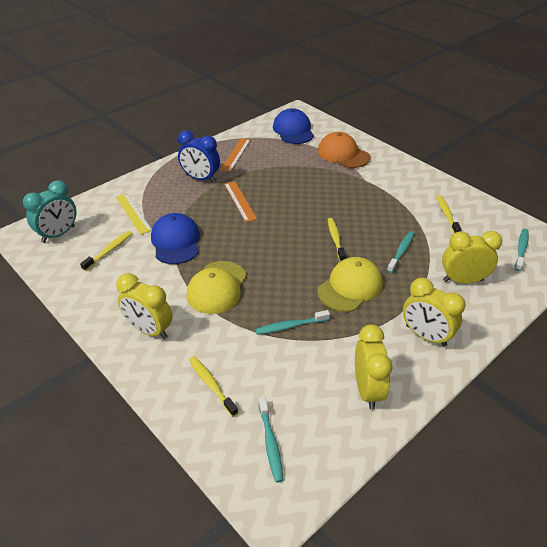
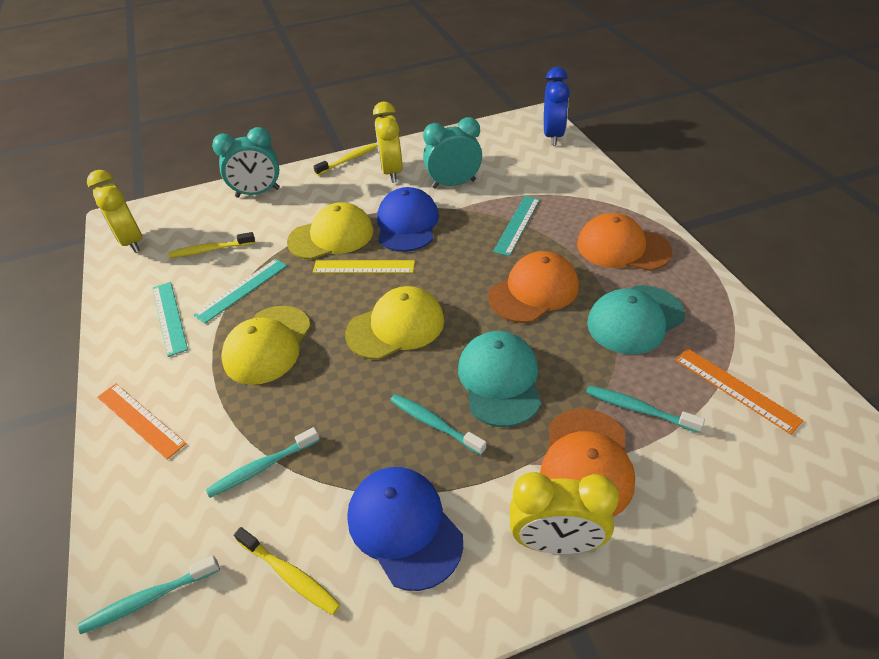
orange cap: [318,132,370,168] = 1 -> [488,251,579,323] [540,409,635,517] [577,213,672,271] = 3
turquoise cap: none = 0 -> [458,331,541,427] [587,285,685,354] = 2
turquoise clock: [23,180,76,243] = 1 -> [212,127,280,198] [423,117,482,188] = 2
turquoise ruler: none = 0 -> [153,282,188,357] [194,259,287,324] [493,196,540,256] = 3
yellow cap: [187,261,247,314] [318,257,383,312] = 2 -> [221,306,311,385] [287,202,374,260] [345,286,444,360] = 3
yellow clock: [116,273,173,339] [355,324,393,410] [403,278,465,347] [442,231,502,284] = 4 -> [87,170,142,253] [373,102,403,183] [510,472,619,554] = 3
yellow toothbrush: [80,231,133,271] [189,356,238,417] [328,218,346,262] [437,195,461,233] = 4 -> [168,232,255,258] [234,527,341,615] [313,143,378,176] = 3

